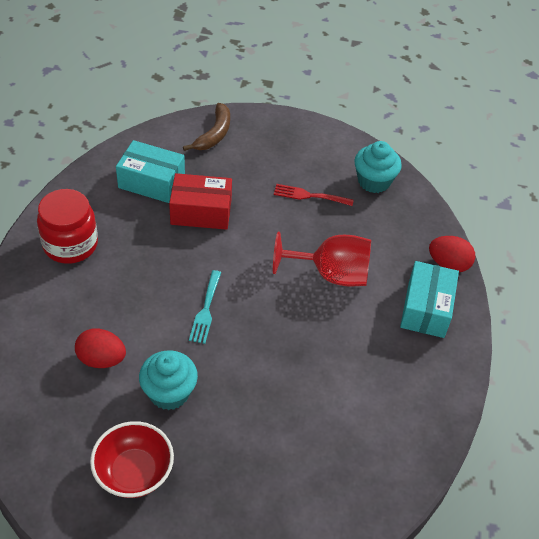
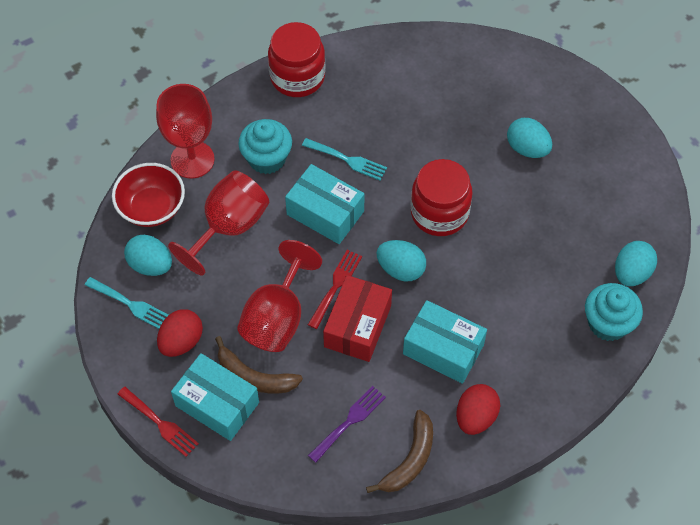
brown banana: [183,103,230,151] = 1 -> [215,336,303,394] [366,410,433,493] = 2
purple fork: none = 0 -> [308,386,386,463] = 1
red fork: [274,184,354,206] = 1 -> [118,387,199,457] [308,250,362,329] = 2
red goblet: [273,232,371,286] = 1 -> [156,84,215,179] [168,170,269,275] [237,240,322,352] = 3
red jar: [37,189,98,264] = 1 -> [268,22,325,97] [411,159,473,236] = 2
turquoise box: [116,140,185,203] [400,261,459,338] = 2 -> [171,353,259,441] [285,164,365,244] [403,300,487,384] = 3
turquoise egg: none = 0 -> [124,235,172,276] [376,240,426,282] [507,118,552,158] [615,241,657,286] = 4
turquoise fork: [189,270,221,344] = 1 -> [85,277,168,329] [302,138,387,180] = 2

